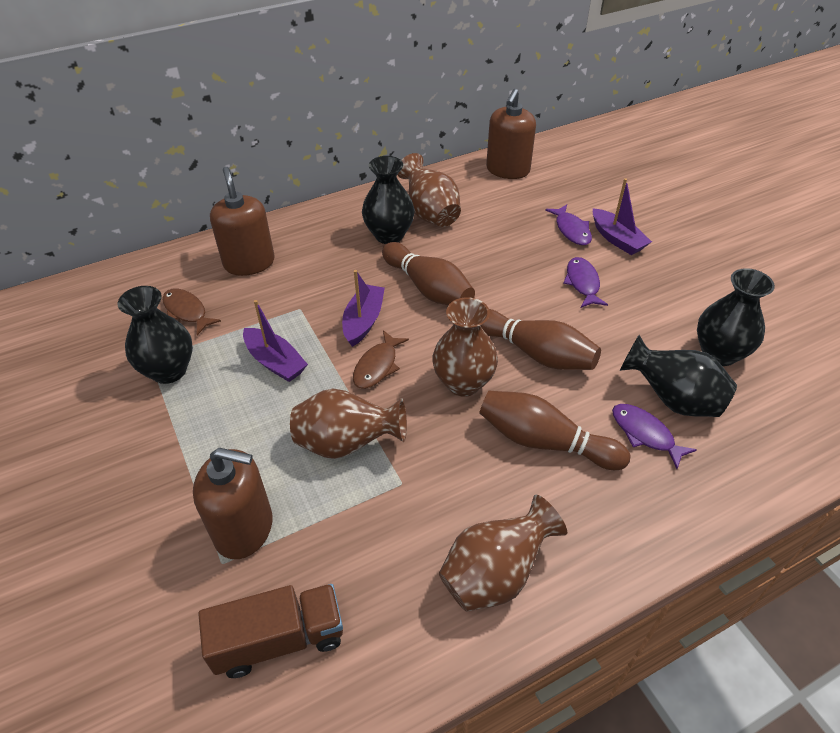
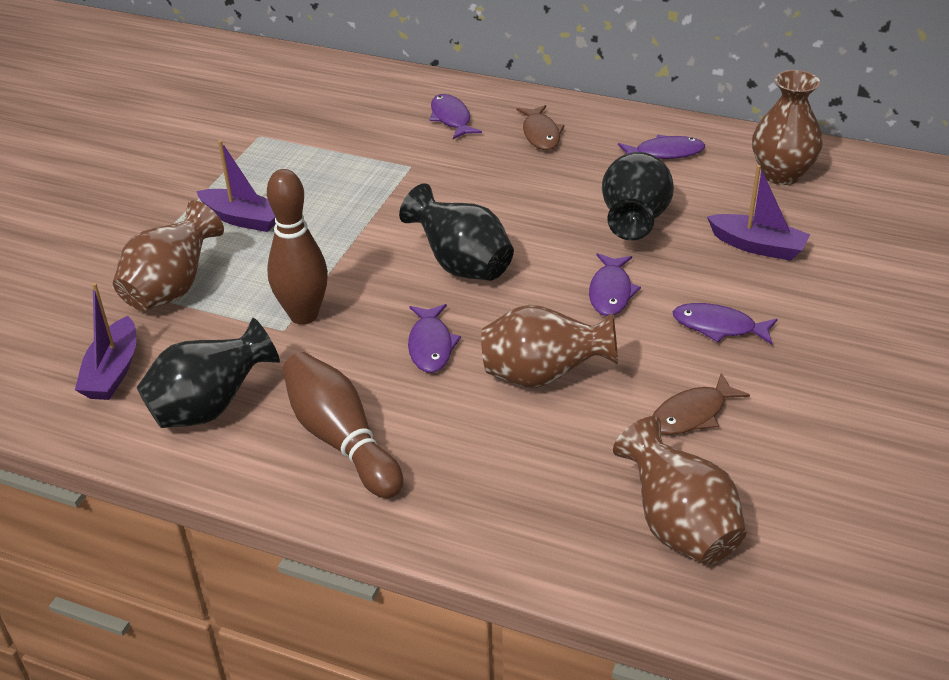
black vase: [118,286,193,384] [362,156,415,244] [620,335,737,417] [697,268,775,366] = 4 -> [137,318,280,428] [399,183,514,281] [602,152,674,241] = 3
brown bowling pin: [382,242,475,305] [479,391,630,470] [481,309,601,370] = 3 -> [267,169,328,325] [283,352,403,498] = 2
brown soap dispenser: [193,448,273,559] [210,167,275,276] [486,89,536,179] = 3 -> none = 0
brown truck: [198,584,343,678] = 1 -> none = 0
purple fish: [545,204,592,245] [563,257,608,308] [612,404,697,469] = 3 -> [408,304,461,373] [430,94,482,139] [589,253,641,316] [618,135,705,159] [673,303,778,345] = 5

